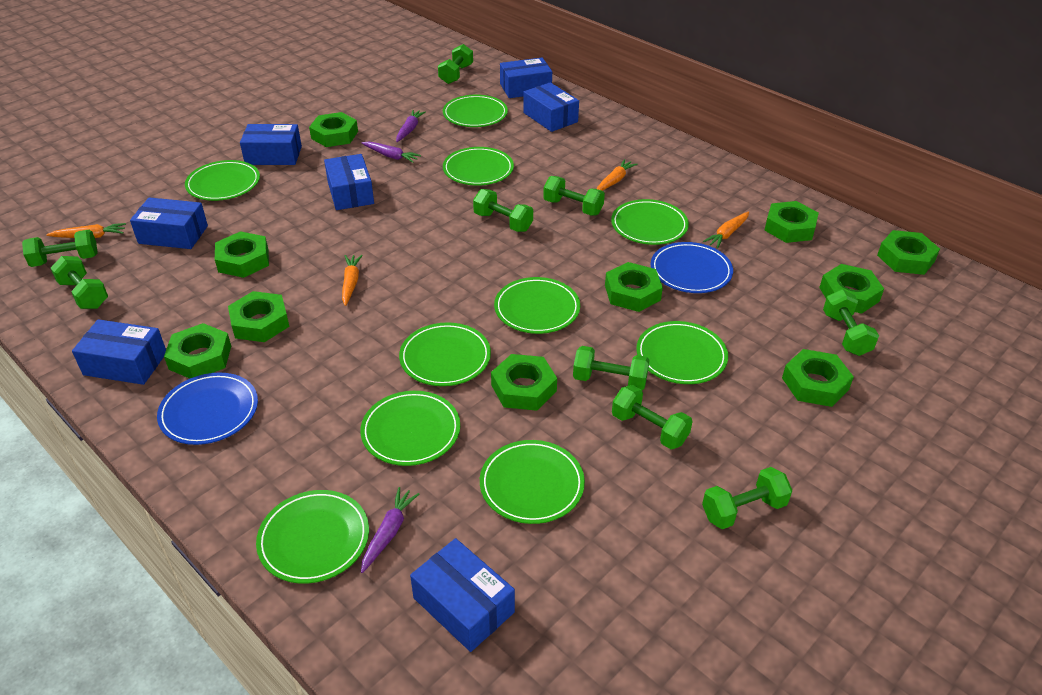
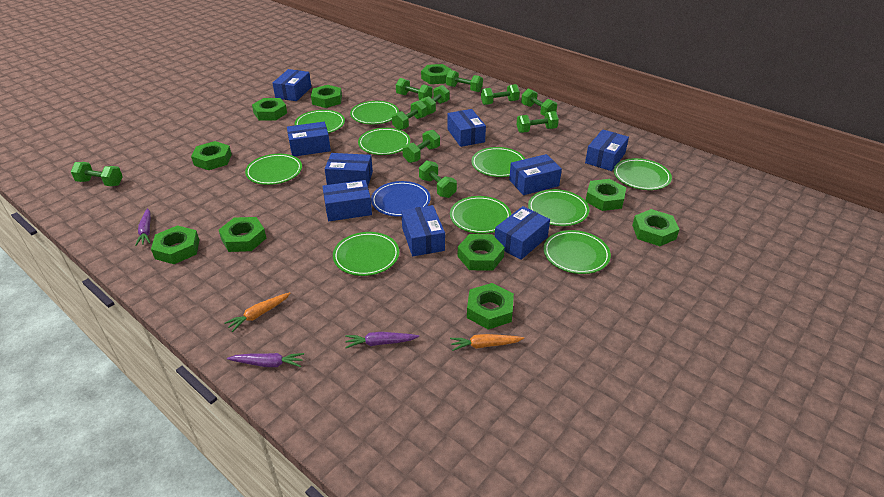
blue box: [72,319,166,385] [130,197,208,249] [240,124,302,165] [324,154,374,210] [410,538,515,652] [500,58,552,98] [523,82,579,132] = 7 -> [273,69,311,101] [287,122,331,156] [322,180,372,221] [325,153,373,186] [401,205,445,256] [448,109,486,147] [495,206,550,260] [509,154,562,195] [585,129,629,171] = 9
blue plate: [157,372,258,445] [651,242,733,293] = 2 -> [371,181,431,217] = 1
green dumbbell: [22,230,98,267] [51,256,108,309] [438,44,473,84] [473,189,533,232] [543,176,605,216] [573,346,650,390] [612,385,693,449] [702,467,793,529] [823,289,879,356] = 9 -> [71,162,123,186] [392,100,427,130] [396,78,433,100] [402,130,440,163] [419,160,457,198] [421,85,450,115] [446,70,483,92] [481,84,520,105] [516,111,559,133] [521,88,557,116] = 10
orange carrot: [46,223,126,238] [342,255,363,306] [597,159,638,191] [703,211,749,248] = 4 -> [224,292,291,332] [450,334,524,351] = 2

